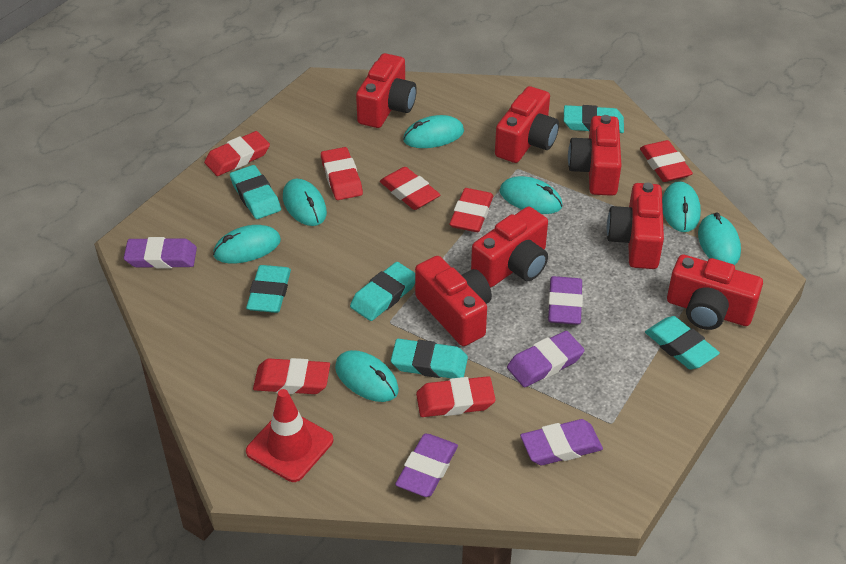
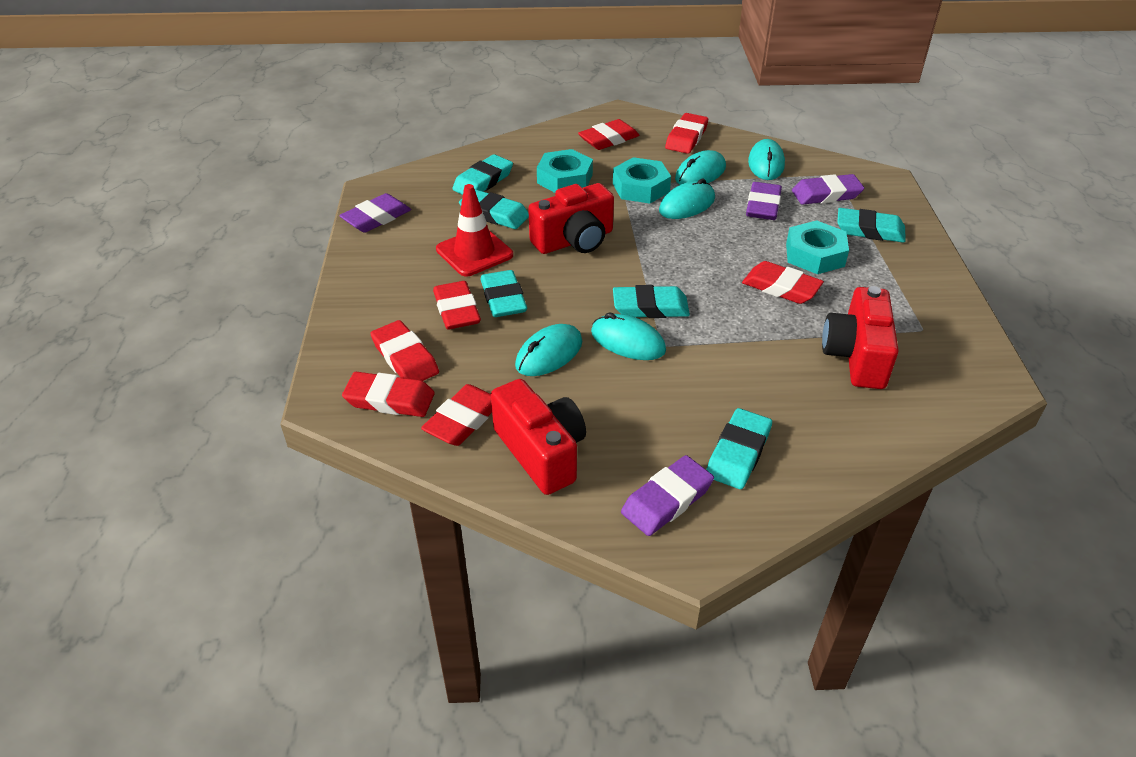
purple eraser: [124,237,197,268] [395,434,458,497] [507,331,585,387] [520,419,603,465] [548,276,583,325] = 5 -> [339,193,411,233] [621,455,714,536] [746,182,782,220] [792,174,864,205] = 4
red camera: [356,53,417,128] [415,256,492,346] [471,207,548,288] [495,86,559,163] [568,115,622,196] [607,182,664,269] [667,254,763,330] = 7 -> [491,379,586,495] [528,183,614,254] [822,286,899,389] = 3
turquoise mouse: [213,225,281,264] [283,178,327,226] [335,350,399,402] [403,115,464,148] [500,176,563,214] [662,181,701,232] [698,213,741,265] = 7 -> [515,324,582,376] [591,312,666,360] [659,179,715,219] [675,150,726,185] [748,139,785,180] = 5
turquoise nut: none = 0 -> [537,149,593,193] [613,157,671,203] [786,220,849,274] = 3

